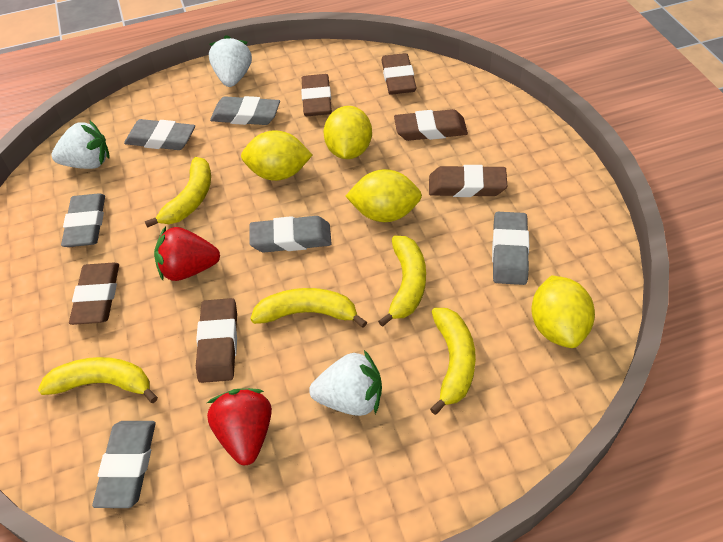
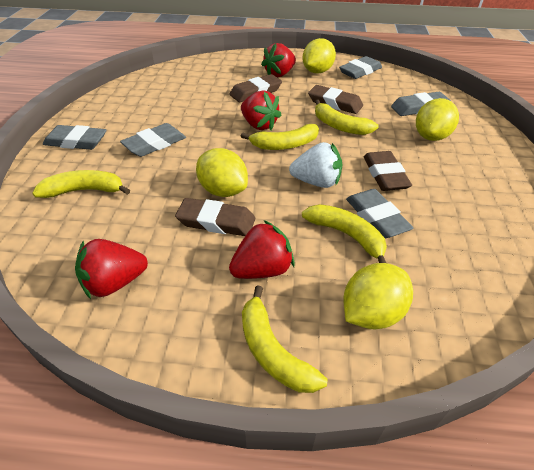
brown eraser: [69,263,119,325] [196,298,237,383] [301,74,332,116] [381,53,417,95] [394,109,468,141] [429,165,507,197] = 6 -> [175,198,255,236] [230,74,282,102] [308,85,363,114] [364,151,412,191] = 4
grey eraser: [61,193,105,247] [92,421,156,508] [124,119,195,150] [210,96,280,125] [250,216,332,253] [492,212,529,285] = 6 -> [43,125,107,150] [120,123,186,157] [339,56,382,79] [346,189,413,239] [391,92,451,116] = 5
red strawberry: [154,226,220,281] [207,388,272,465] = 2 -> [75,239,148,299] [229,220,295,279] [241,90,281,130] [261,43,296,77] = 4
white strawberry: [51,121,109,169] [209,35,252,87] [309,350,382,416] = 3 -> [289,142,342,188] = 1

